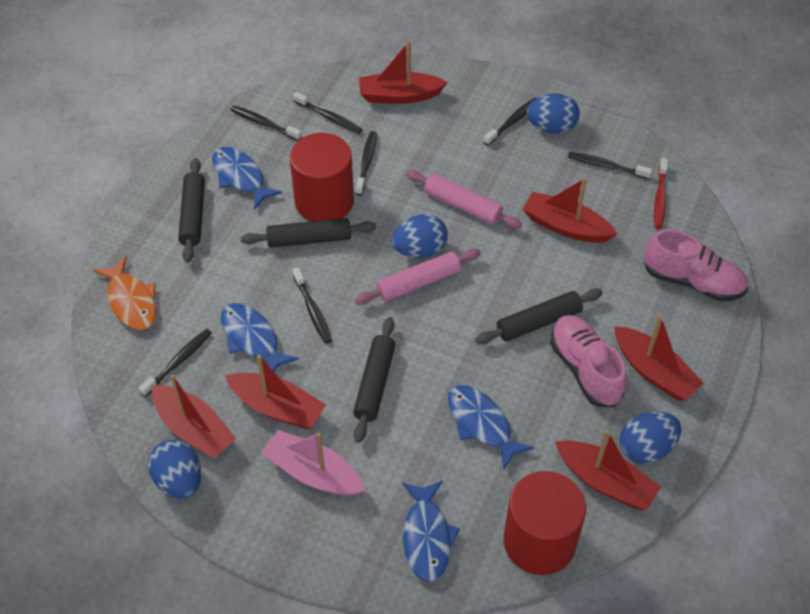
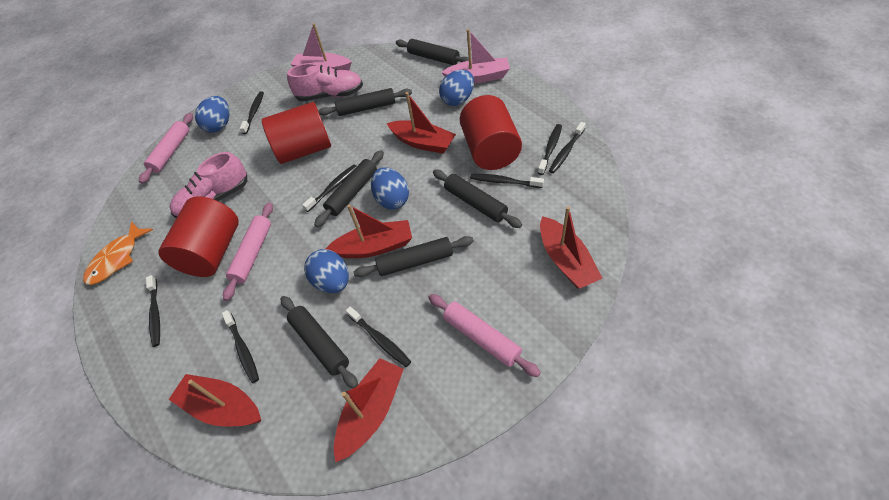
black rolling pin: [178,158,205,263] [241,218,376,248] [353,317,395,443] [475,288,603,344] = 4 -> [281,296,358,388] [314,150,384,227] [318,88,412,116] [354,236,474,277] [396,39,469,65] [433,170,522,228] = 6
black toothbrush: [139,329,212,397] [231,106,302,141] [292,267,332,344] [293,92,362,134] [355,131,377,196] [483,98,537,146] [568,152,652,179] = 7 -> [146,275,160,347] [222,310,259,383] [240,91,264,134] [302,164,357,212] [346,307,411,367] [470,174,544,188] [538,124,562,175] [549,122,586,173] = 8
blue fish: [212,147,282,209] [221,303,299,372] [402,481,460,582] [448,385,534,469] = 4 -> none = 0
pink boat: [262,430,365,496] = 1 -> [290,23,352,70] [441,29,510,84] = 2
pink rolling pin: [355,249,481,305] [406,170,522,229] = 2 -> [139,113,193,184] [223,202,273,301] [429,294,541,377] = 3
red boat: [152,375,237,458] [225,355,326,429] [359,41,448,104] [523,177,617,243] [555,430,661,510] [614,315,704,400] = 6 -> [168,374,261,426] [326,204,412,258] [334,358,404,462] [387,92,456,154] [540,206,603,289] = 5
red cylinder: [290,133,354,222] [504,471,586,575] = 2 -> [158,196,239,277] [262,102,331,164] [460,95,522,170] = 3
red toothbrush: [654,158,668,229] = 1 -> none = 0

